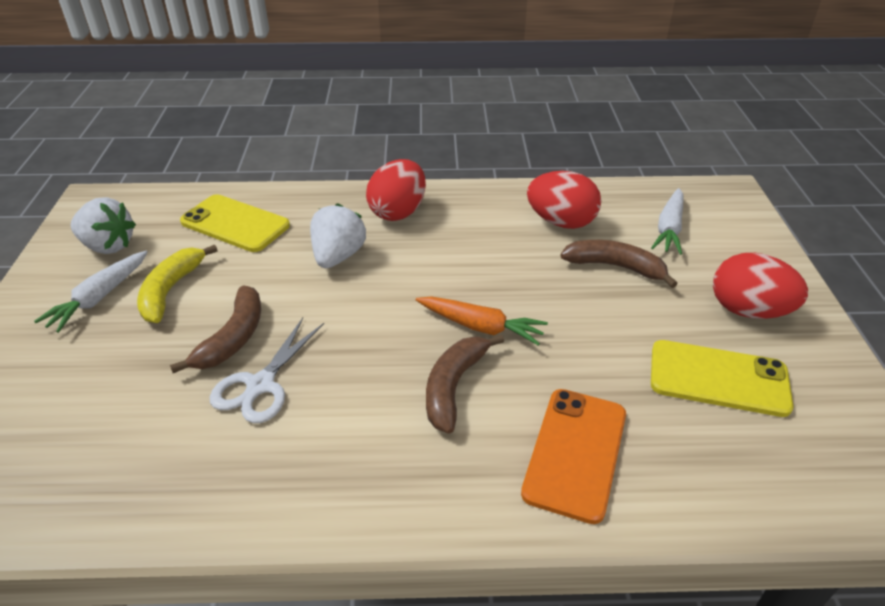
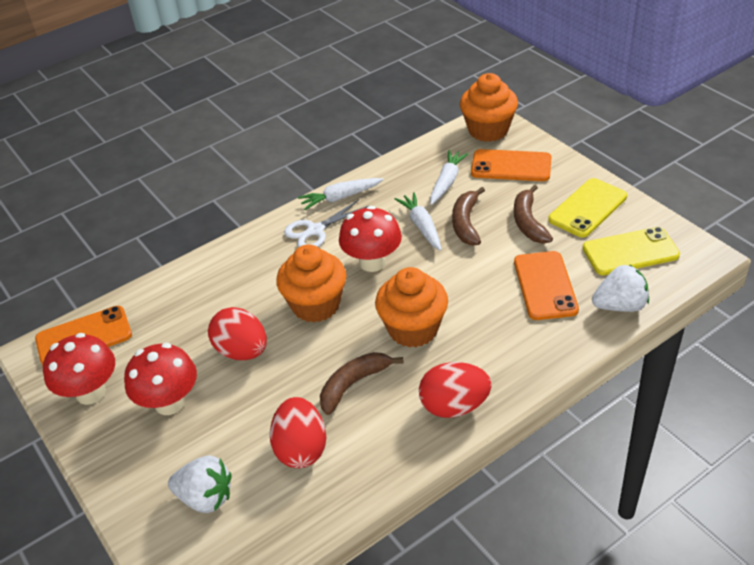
orange carrot: [416,296,548,346] = 1 -> none = 0
orange cupcake: none = 0 -> [276,244,346,323] [375,267,448,347] [460,73,518,142] = 3
orange phone: [521,389,626,524] = 1 -> [35,306,132,366] [471,149,552,181] [514,251,579,320] = 3
red mushroom: none = 0 -> [43,333,115,405] [124,343,197,415] [339,206,402,272] = 3
white carrot: [34,251,147,333] [651,188,684,255] = 2 -> [298,178,384,210] [395,192,441,251] [430,150,469,205] = 3
yellow banana: [137,244,218,323] = 1 -> none = 0

